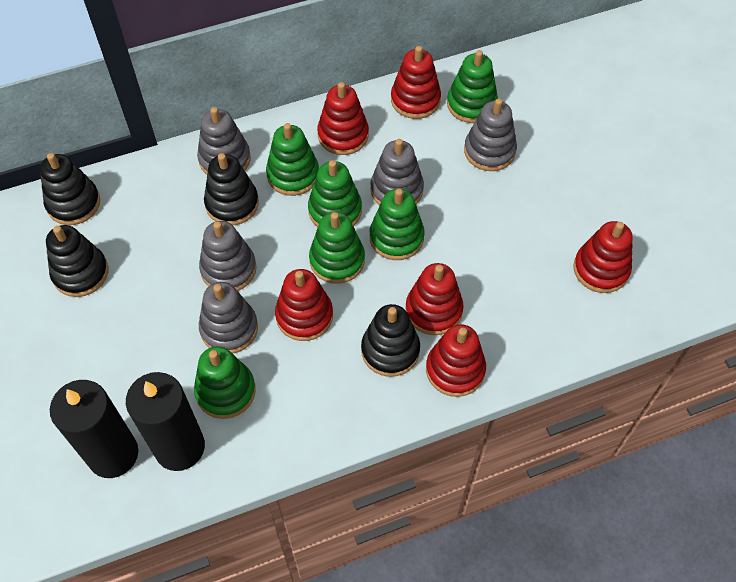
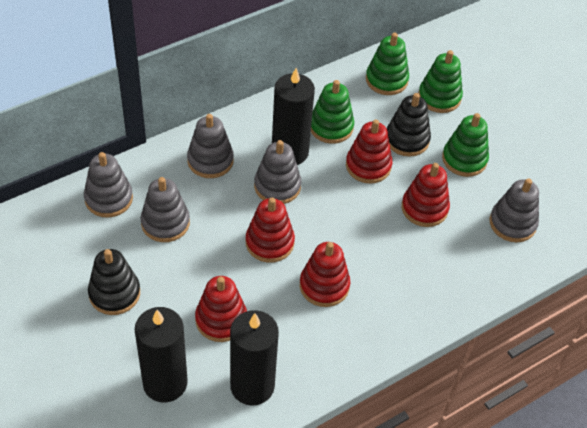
black candle: [50,380,138,478] [126,372,205,471] = 2 -> [135,307,188,402] [230,310,279,406] [272,68,315,165] = 3
black stacking toy: [40,153,100,225] [46,225,108,297] [204,153,259,225] [361,304,420,377] = 4 -> [88,249,140,315] [387,93,431,157] = 2
green stacking toy: [194,346,256,419] [266,123,319,196] [308,160,362,227] [309,212,365,284] [370,189,425,260] [447,50,498,123] = 6 -> [311,80,354,144] [366,33,409,95] [418,50,463,113] [442,113,489,177] = 4
red stacking toy: [275,269,333,341] [317,82,369,155] [391,46,441,119] [405,263,464,335] [426,324,486,397] [573,221,633,293] = 6 -> [195,276,247,342] [246,198,295,263] [300,242,350,307] [346,119,392,184] [402,163,450,227] = 5

